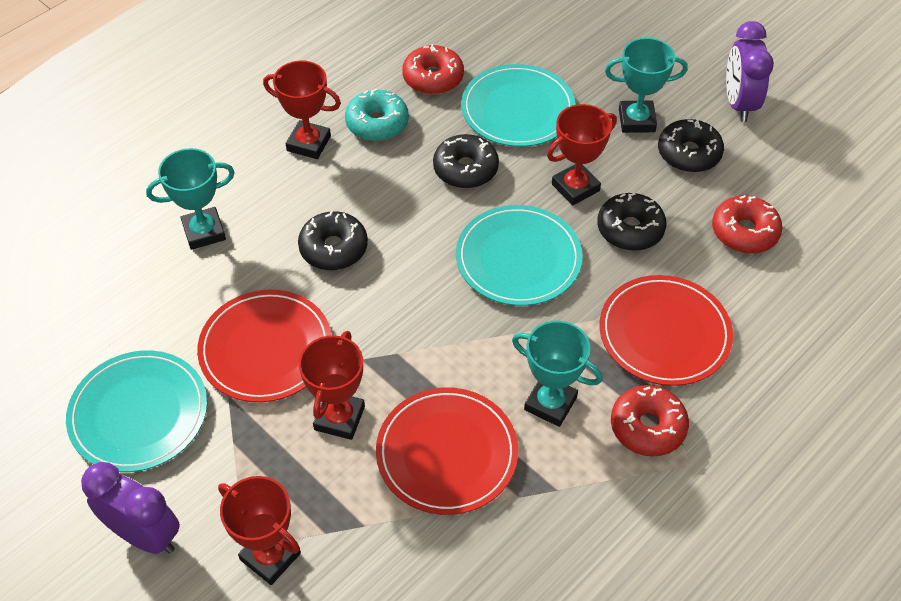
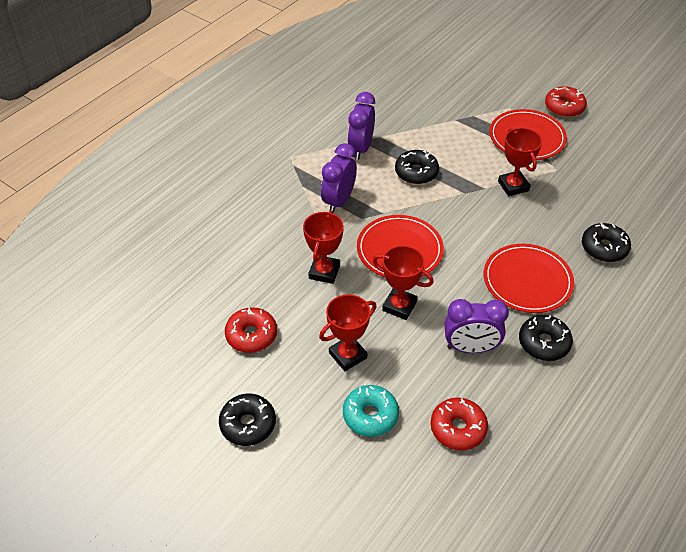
purple clock: [81,462,180,554] [726,21,774,122] = 2 -> [321,143,357,213] [348,92,375,160] [445,299,509,353] = 3
turquoise plate: [66,350,207,472] [456,205,583,306] [461,64,576,147] = 3 -> none = 0
turquoise trophy: [146,148,235,250] [512,321,603,427] [605,38,688,133] = 3 -> none = 0

